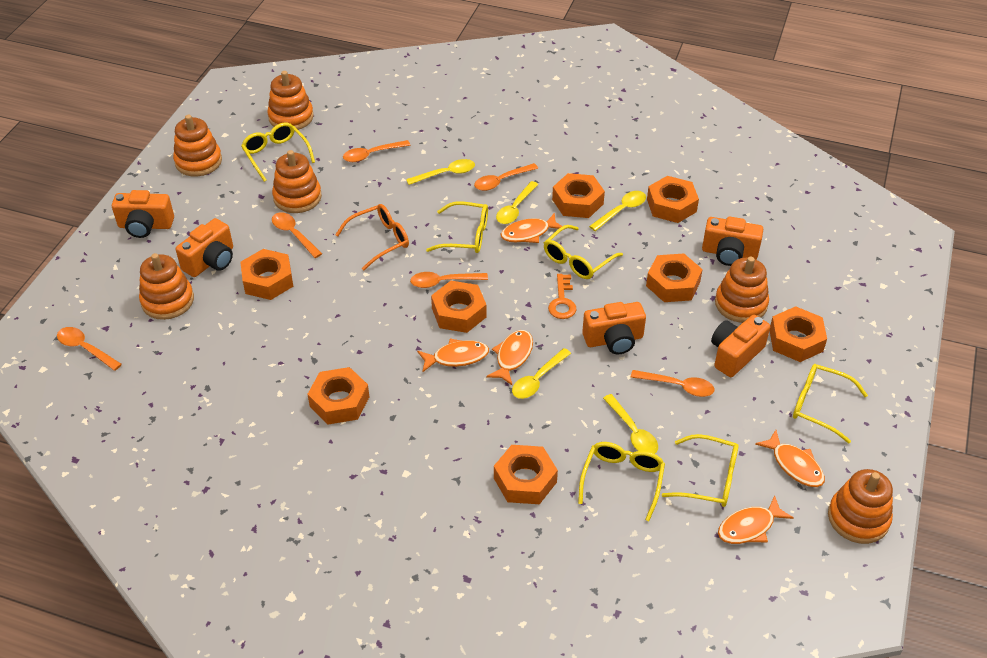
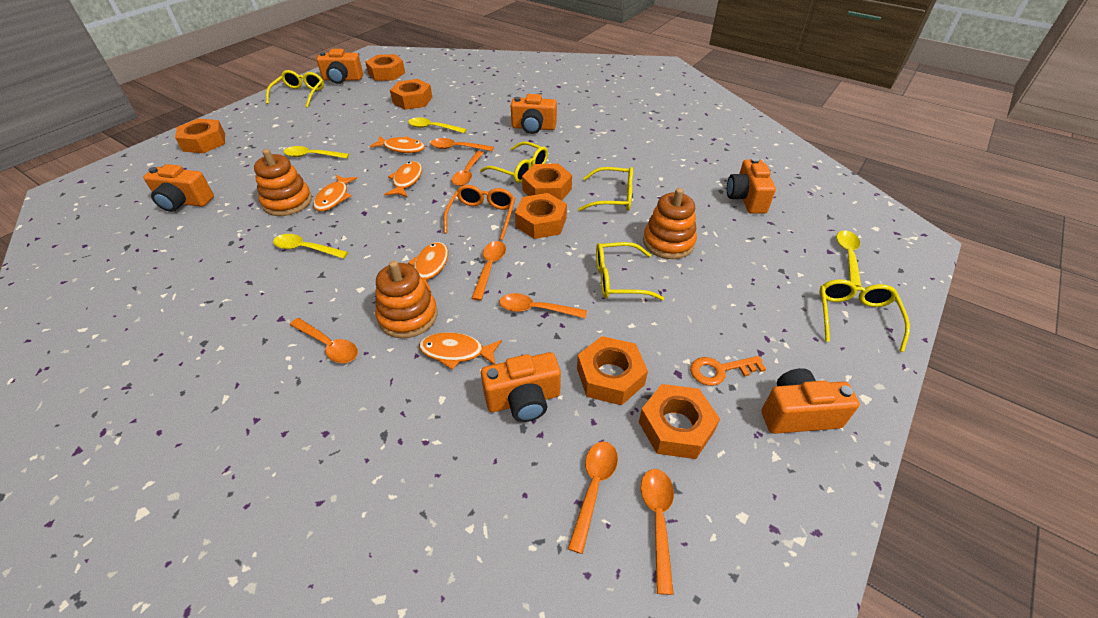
orange camera: [112,190,174,238] [176,218,233,277] [582,302,646,355] [702,217,763,266] [711,315,770,377] = 5 -> [143,164,214,212] [317,49,363,84] [481,352,561,422] [511,94,557,134] [727,158,776,214] [761,368,860,434] = 6
orange nut: [240,249,293,300] [307,367,369,424] [431,281,487,333] [494,445,558,504] [552,173,605,218] [646,253,703,302] [647,176,699,223] [770,306,827,362] = 8 -> [175,119,225,153] [365,54,405,81] [390,79,432,110] [515,193,567,239] [522,163,572,201] [577,336,648,406] [639,384,720,459] = 7
orange spoon: [57,327,122,371] [272,212,322,258] [343,140,410,162] [410,272,488,288] [474,163,538,191] [630,370,714,397] = 6 -> [290,318,358,363] [430,138,494,151] [452,151,484,186] [471,241,506,301] [499,293,587,318] [568,442,618,554] [641,469,674,595] = 7
orange stacking toy: [139,253,194,320] [173,115,222,177] [267,71,314,130] [272,150,322,213] [715,257,769,323] [828,469,893,544] = 6 -> [254,149,312,216] [375,261,438,338] [643,188,697,259] = 3
yellow glasses: [241,122,315,182] [426,201,488,253] [544,225,623,279] [578,442,665,521] [662,434,739,507] [793,364,868,443] = 6 -> [266,70,324,108] [480,141,548,183] [578,167,633,211] [596,242,664,300] [819,279,910,352] = 5
yellow spoon: [406,159,475,185] [496,181,539,224] [512,348,571,399] [589,191,646,231] [603,394,658,454] = 5 -> [273,234,348,259] [283,146,349,159] [408,117,467,133] [837,231,861,287] = 4

